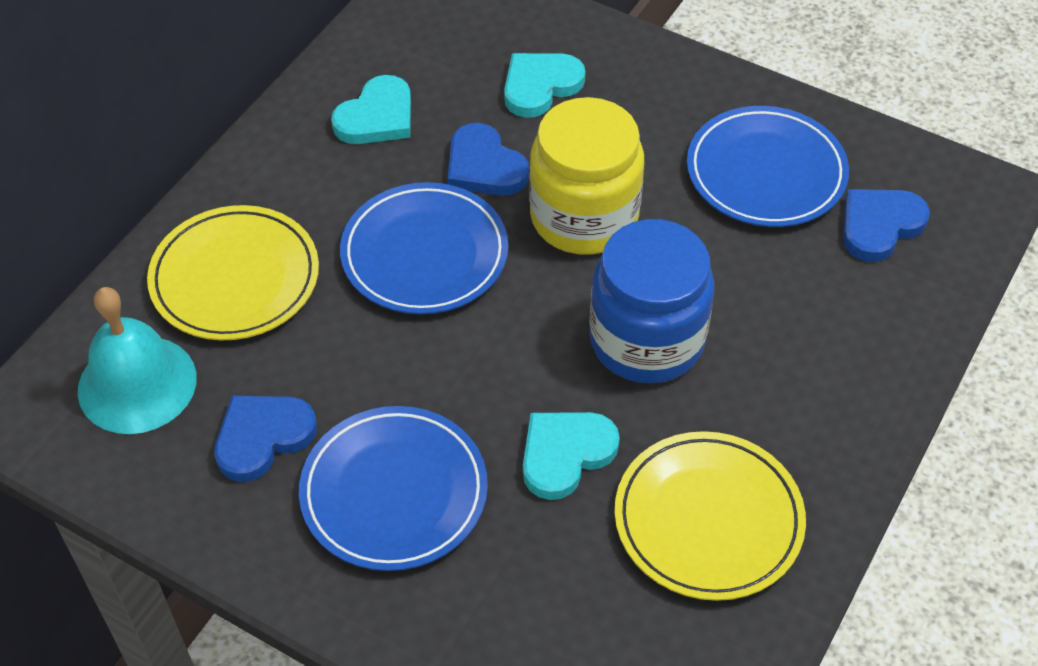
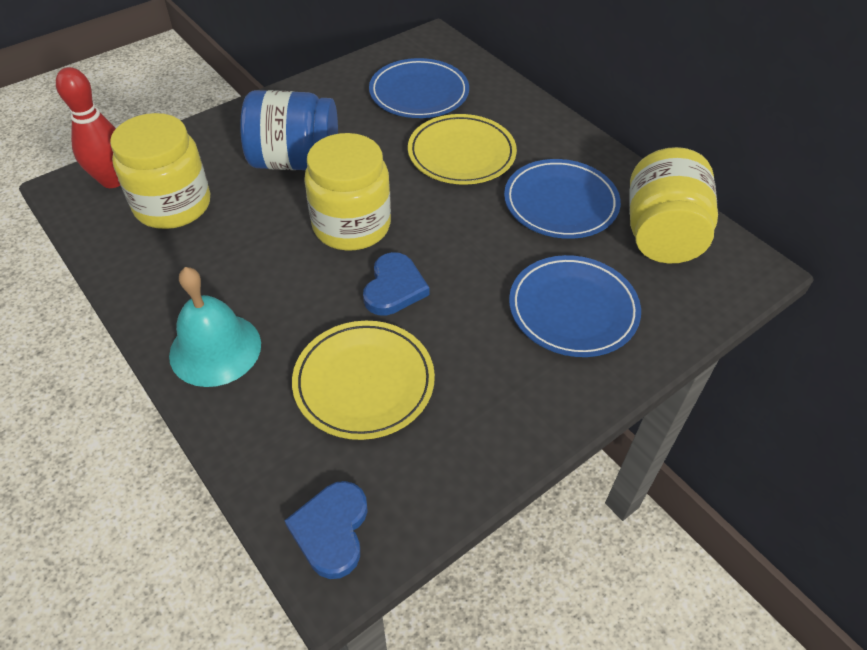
blue heart: [215,395,317,482] [448,123,529,196] [843,189,930,262] = 3 -> [284,481,368,579] [363,252,430,316] = 2
red bowling pin: none = 0 -> [56,67,120,188] = 1
turquoise heart: [331,75,411,144] [504,53,586,118] [523,412,620,500] = 3 -> none = 0
yellow jar: [529,97,644,255] = 1 -> [110,113,210,229] [304,133,391,250] [629,147,718,263] = 3

